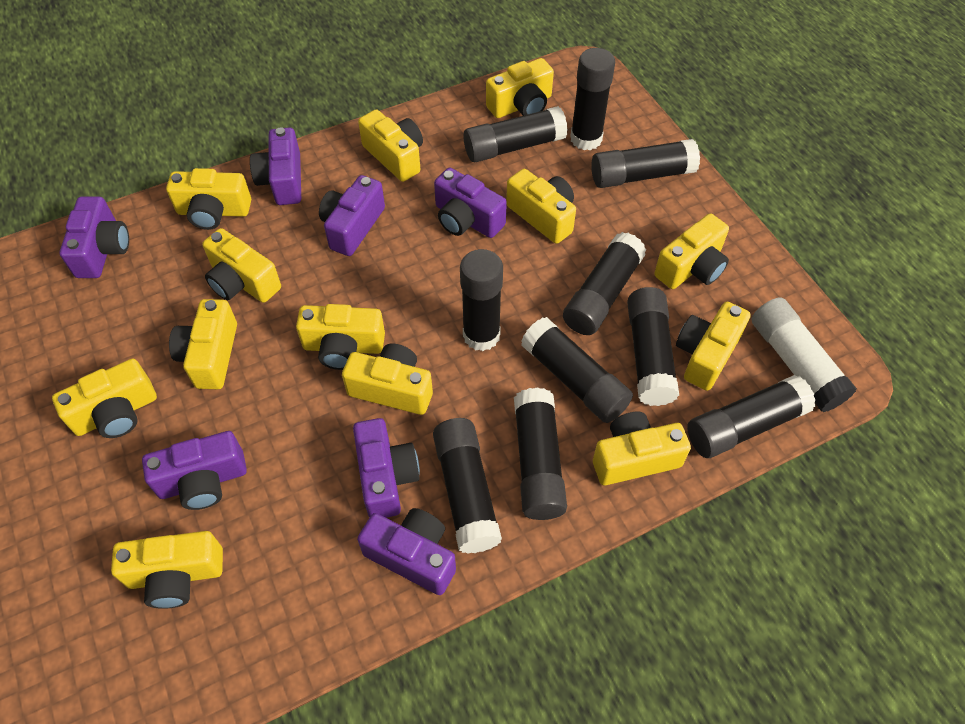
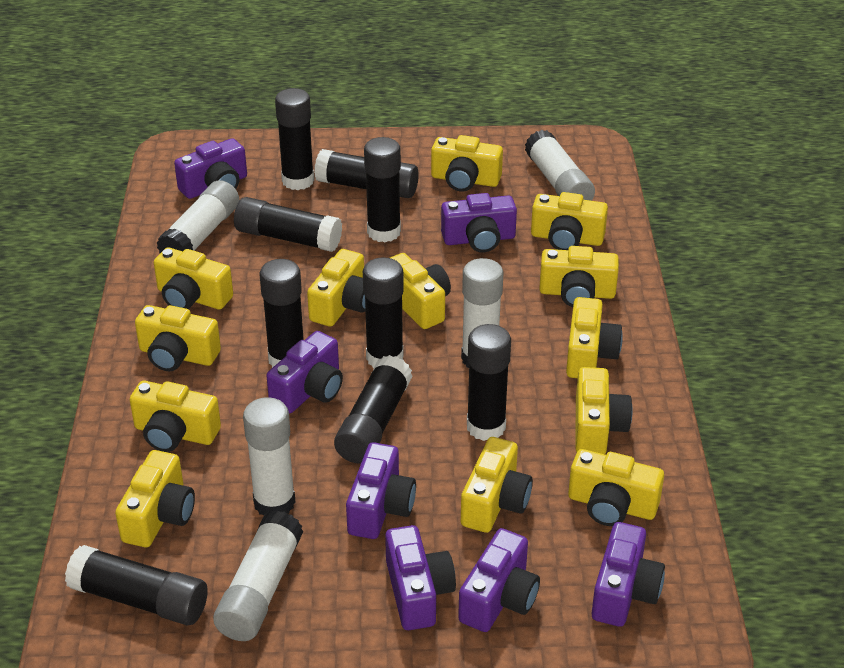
black glue stick: [433,418,502,554] [460,249,503,351] [463,106,568,162] [514,387,567,520] [521,317,633,423] [563,232,646,335] [570,48,615,150] [591,139,700,188] [627,287,679,406] [687,375,816,458] = 10 -> [65,545,208,625] [234,197,342,252] [260,259,304,368] [275,88,314,190] [314,149,419,198] [334,355,412,464] [363,257,404,368] [364,137,401,242] [467,324,511,441] = 9
white glue stick: [751,298,857,412] = 1 -> [156,180,239,253] [213,510,303,641] [243,397,295,515] [461,258,503,368] [525,130,595,201] = 5

